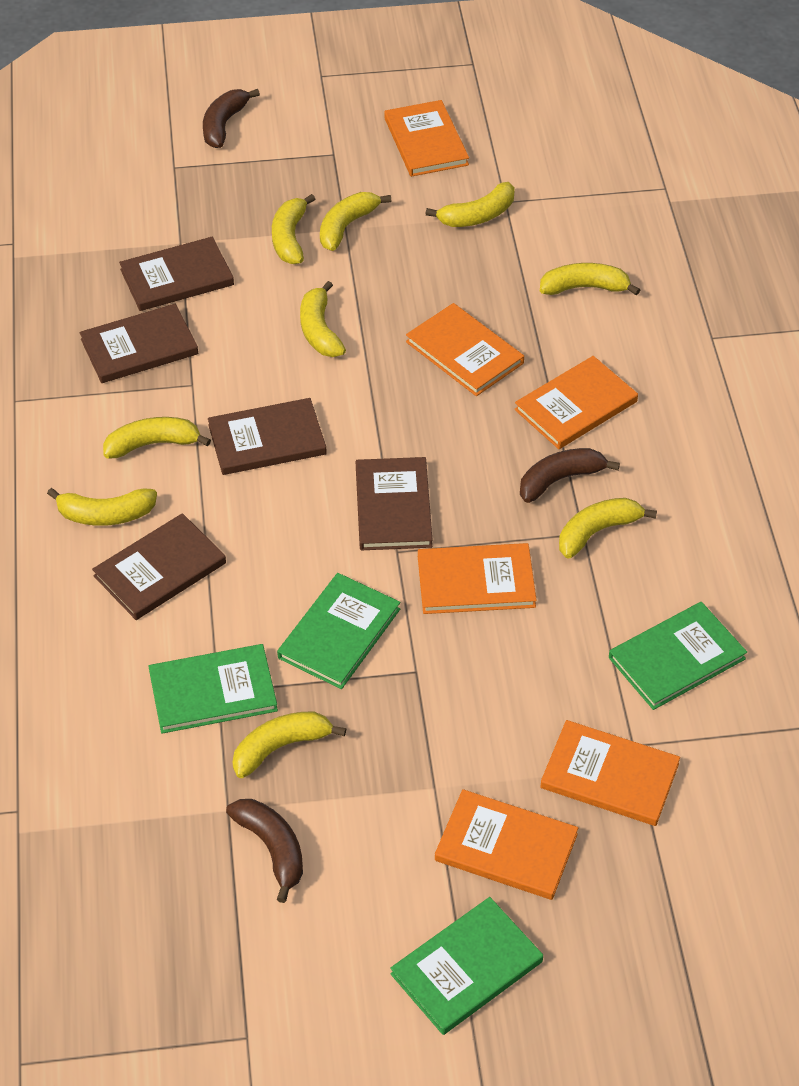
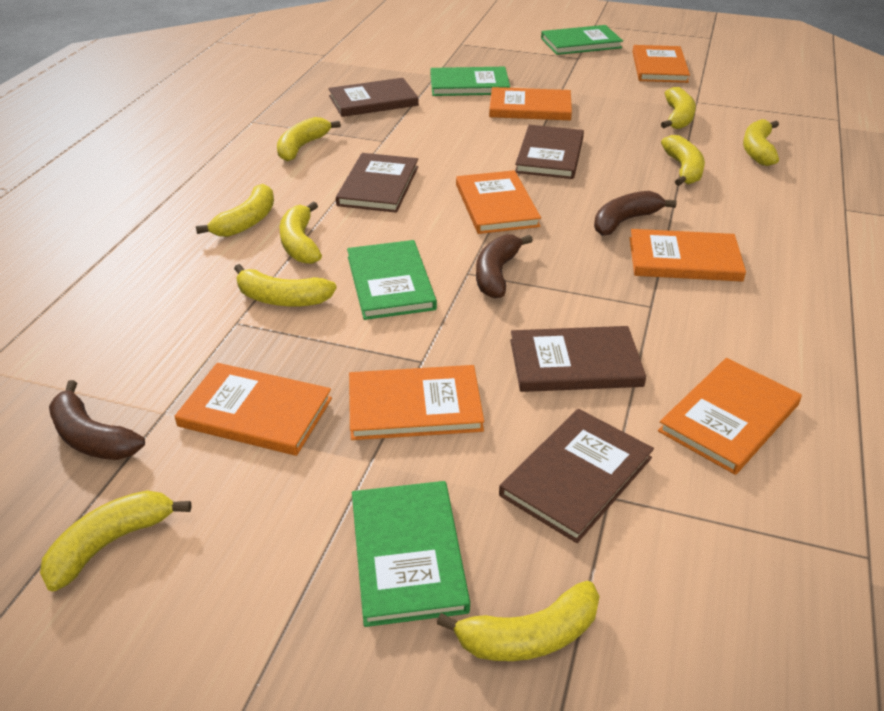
orange book: [384,100,469,177] [406,303,524,396] [418,543,537,614] [435,789,578,900] [515,356,638,449] [540,720,680,826] = 6 -> [175,363,332,456] [349,365,484,440] [456,170,541,234] [489,87,572,120] [630,229,746,282] [632,45,690,83] [658,358,802,475] = 7

